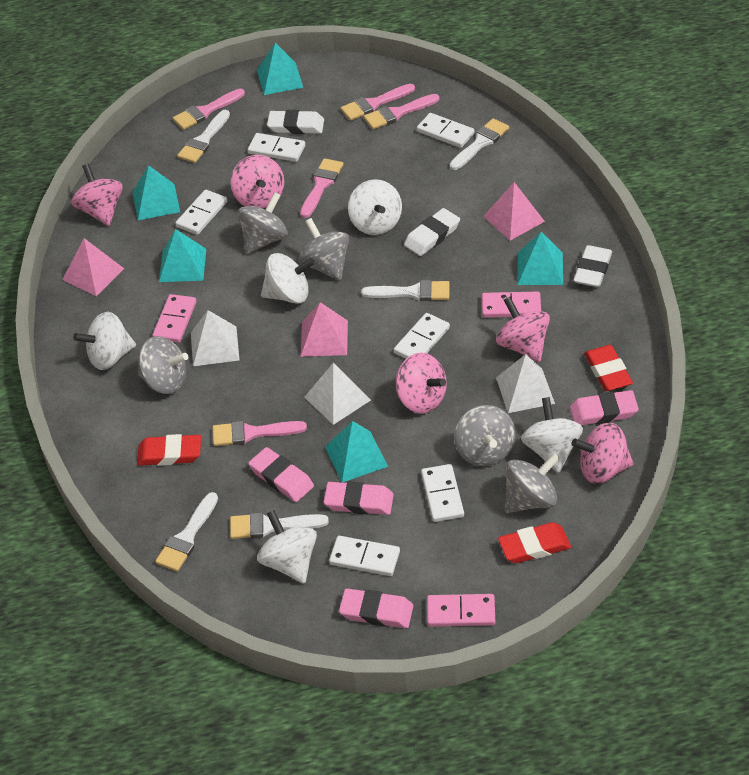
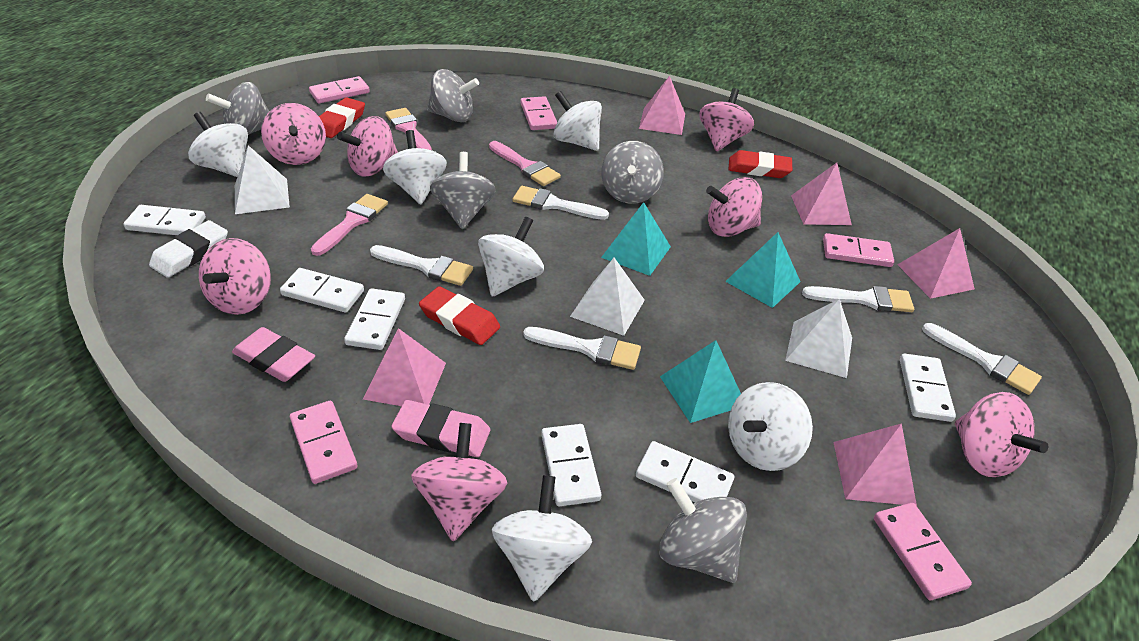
pink brush: [173,89,245,130] [213,421,307,446] [300,158,344,218] [341,84,415,121] [364,94,440,129] = 5 -> [311,194,388,256] [385,108,432,150] [489,141,561,186] = 3
pink domino: [152,294,197,343] [427,594,495,627] [482,291,541,318] = 3 -> [290,401,357,484] [309,76,370,103] [521,96,557,130] [823,233,894,267] [874,503,972,600] = 5
pink eraser: [249,447,314,502] [324,481,394,515] [339,589,413,628] [570,390,639,425] = 4 -> [232,327,315,382] [391,400,490,457] = 2
pink pyramid: [62,238,124,296] [301,302,348,357] [483,182,545,241] = 3 -> [363,328,446,406] [639,76,685,135] [791,163,852,225] [833,423,917,506] [897,228,975,299] = 5
pink spinning top: [71,164,123,226] [231,155,284,209] [396,353,447,414] [496,297,550,362] [571,423,634,484] = 5 -> [199,238,271,315] [261,103,326,165] [337,116,398,177] [411,423,507,541] [699,88,754,151] [706,177,762,237] [955,392,1048,477] = 7
turquoise pyramid: [133,165,180,220] [159,229,206,282] [257,42,303,95] [325,421,388,482] [518,232,563,285] = 5 -> [601,202,671,276] [660,340,741,423] [725,232,801,308] = 3
white eraser: [267,110,324,134] [404,208,460,256] [574,245,612,287] = 3 -> [149,220,228,278] = 1
white spinning top: [73,312,136,370] [257,510,317,584] [261,253,315,304] [348,179,402,235] [521,397,583,473] = 5 -> [188,112,248,177] [383,130,447,204] [478,217,544,297] [492,475,592,602] [553,91,602,151] [728,382,813,471] = 6

